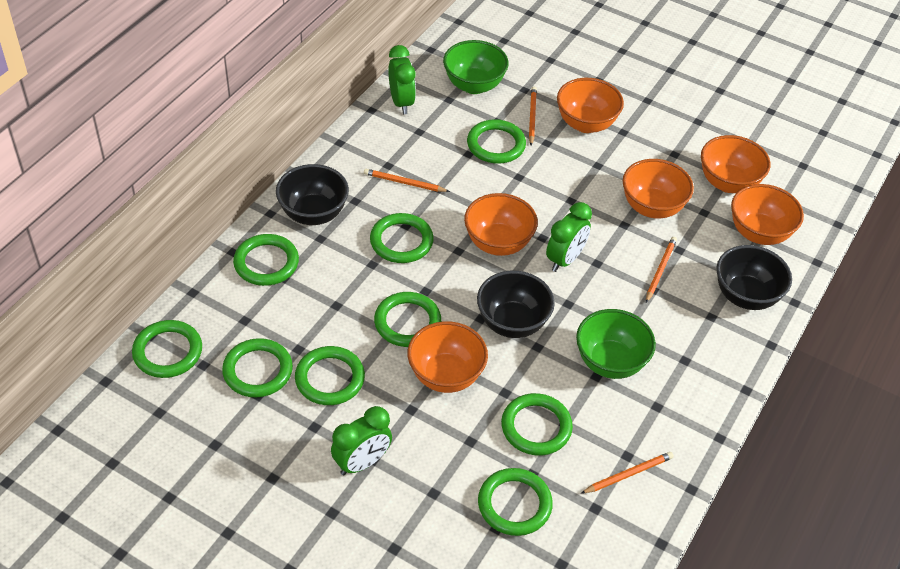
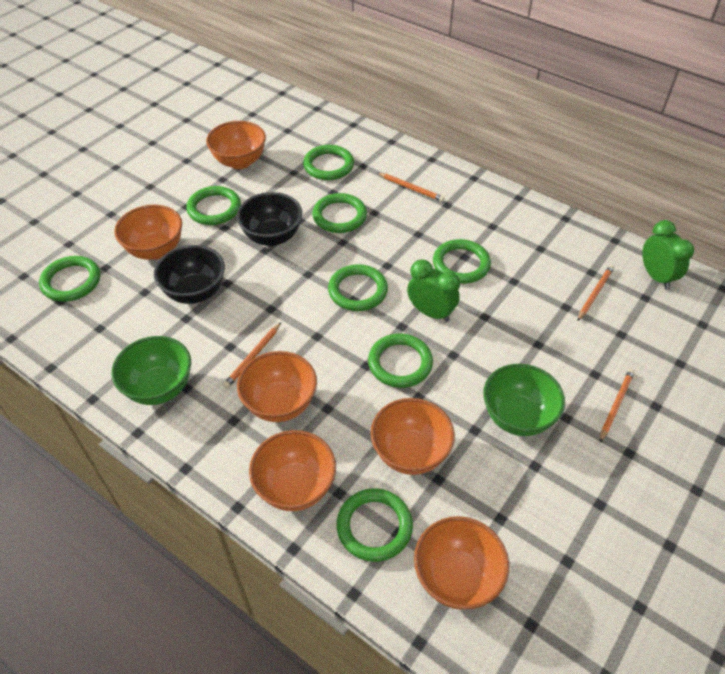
black bowl: [276,164,349,225] [477,271,555,338] [717,245,792,310] = 3 -> [154,245,225,304] [237,192,302,246] = 2
green clock: [331,406,392,475] [388,45,416,114] [546,202,592,272] = 3 -> [407,260,460,322] [642,220,694,290] = 2
green ring: [132,320,202,378] [222,338,293,397] [233,234,299,286] [295,346,365,405] [370,213,434,263] [374,292,441,347] [467,119,526,164] [478,468,553,536] [501,393,573,455] = 9 -> [39,256,100,302] [186,186,241,225] [303,145,354,180] [312,193,367,233] [328,264,388,311] [337,488,413,562] [368,333,433,388] [433,239,491,283] = 8

